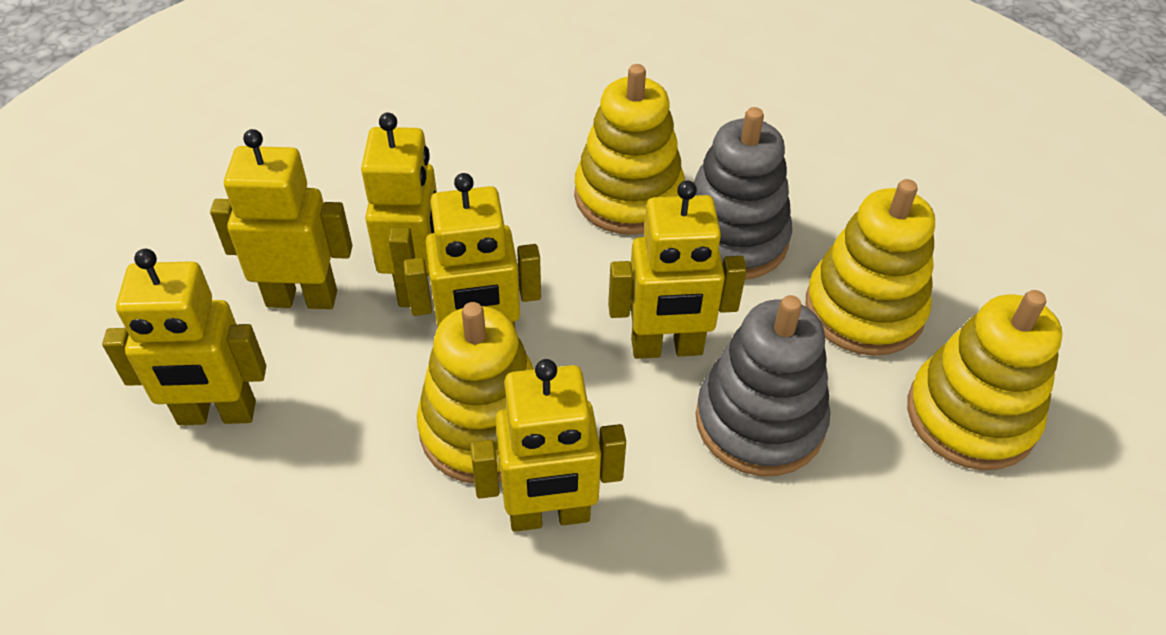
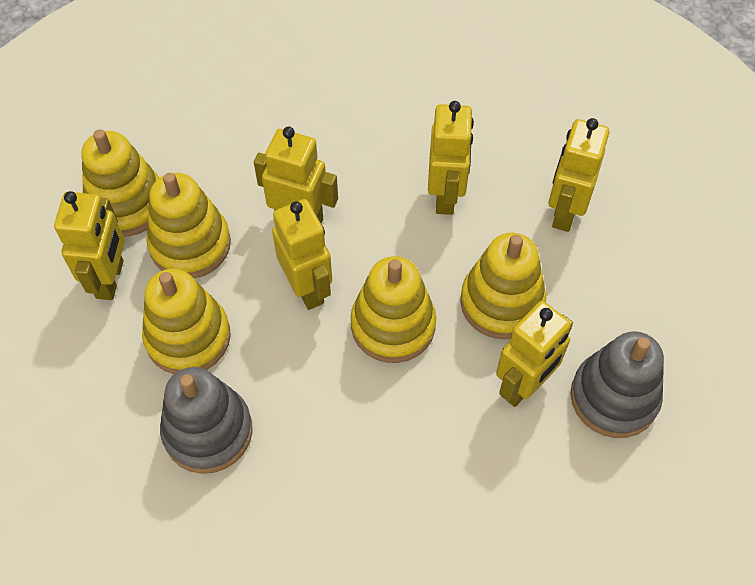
yellow stacking toy: [417,302,534,484] [574,64,685,235] [806,179,935,356] [907,290,1062,470] = 4 -> [82,129,159,237] [142,269,231,374] [147,173,231,278] [351,256,436,363] [460,233,546,339] = 5

